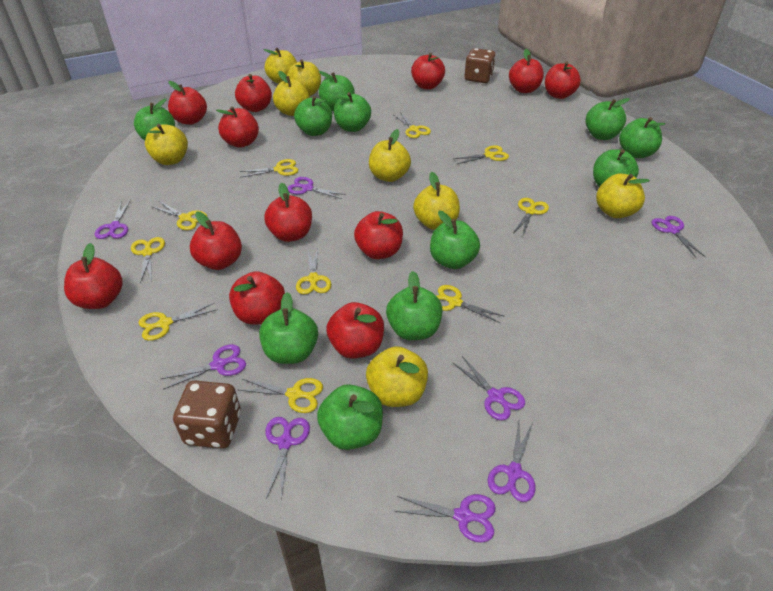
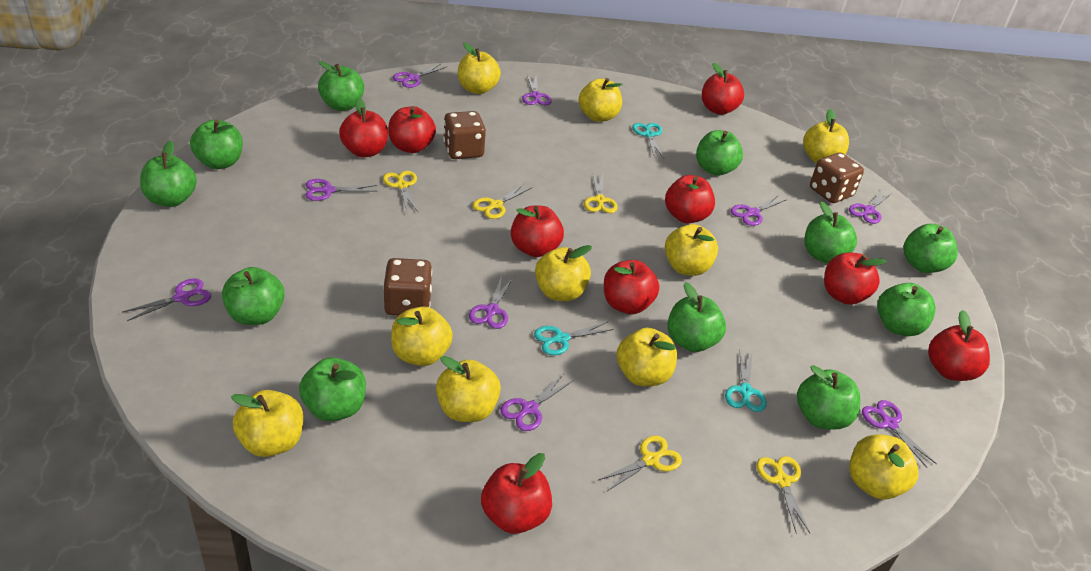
brown dice: [173,381,241,449] [465,48,496,83] = 2 -> [383,258,432,316] [443,111,486,159] [810,153,864,203] = 3
purple scissors: [95,199,131,239] [161,344,246,390] [265,417,310,501] [287,177,347,199] [395,494,496,543] [452,356,525,421] [487,421,536,502] [652,216,705,258] = 8 -> [123,278,211,321] [305,179,377,201] [393,64,446,88] [469,275,513,329] [500,375,574,431] [522,75,552,105] [731,195,787,226] [849,189,892,224] [862,400,937,468] = 9
red apple: [64,243,123,309] [168,81,207,125] [190,211,242,270] [216,106,259,148] [229,271,285,325] [235,74,272,112] [264,183,312,242] [327,302,384,359] [354,211,403,259] [411,53,445,89] [509,49,544,93] [545,61,581,99] = 12 -> [339,97,388,157] [388,106,436,153] [481,453,552,534] [511,205,564,257] [604,260,659,314] [665,175,715,224] [702,62,744,115] [824,253,887,305] [928,310,990,381] = 9
turquoise scissors: none = 0 -> [534,322,614,355] [632,123,664,158] [725,350,767,412] = 3
yellow apple: [145,124,188,165] [263,48,297,84] [273,71,310,116] [287,60,321,96] [366,346,428,407] [369,129,411,182] [413,172,460,230] [596,173,650,218] = 8 -> [231,390,303,457] [391,307,453,366] [436,356,501,422] [458,42,501,94] [535,245,592,301] [579,78,622,122] [617,328,677,386] [665,224,718,276] [803,109,849,163] [849,434,918,500] = 10
yellow scissors: [131,237,165,283] [139,303,218,341] [151,201,207,230] [239,159,298,178] [239,378,323,413] [296,248,331,295] [394,112,431,138] [437,285,505,323] [454,145,509,164] [513,198,549,236] = 10 -> [383,171,419,213] [472,184,531,219] [584,174,618,213] [598,435,682,491] [756,456,810,534] = 5

